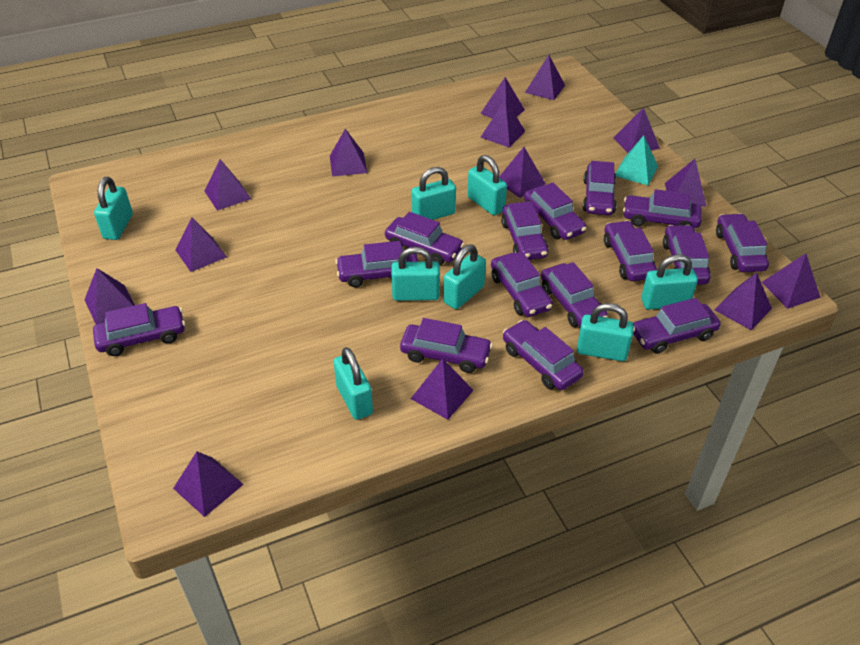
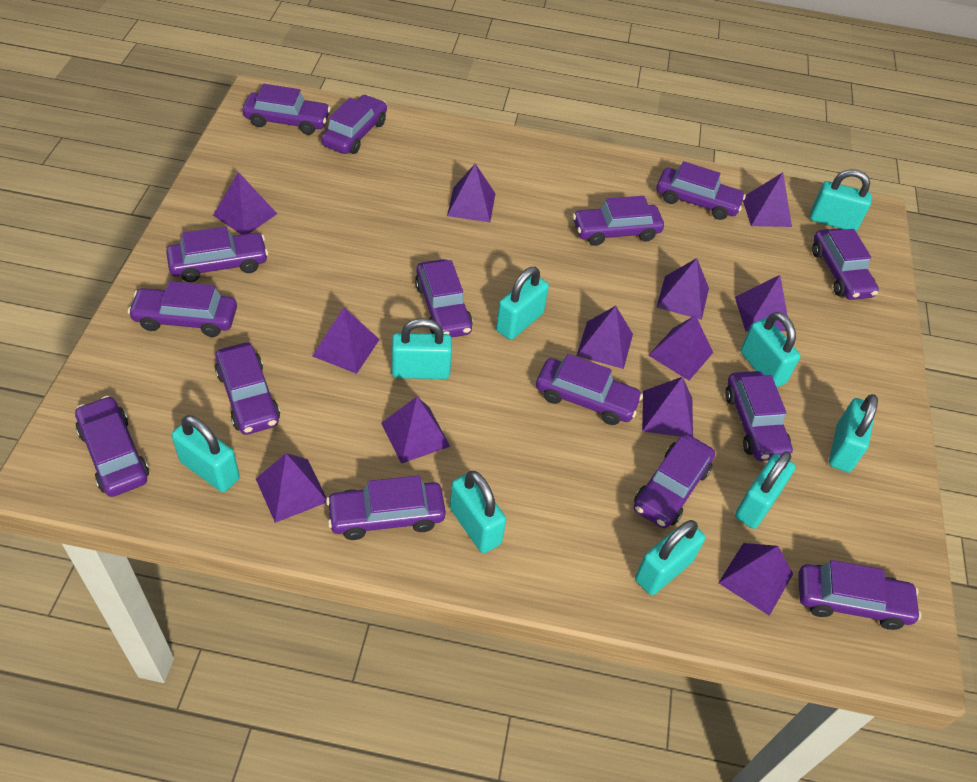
purple pyramid: [84,268,135,324] [173,452,244,517] [176,217,227,272] [205,159,251,211] [330,129,367,176] [411,358,474,420] [480,77,525,119] [480,99,525,148] [499,147,546,198] [525,55,565,100] [613,108,660,153] [665,159,707,207] [714,272,772,331] [762,253,821,309] = 14 -> [213,172,277,235] [256,453,326,523] [313,308,380,374] [381,397,450,464] [447,164,495,222] [577,306,633,369] [642,377,693,437] [648,315,713,380] [657,258,709,320] [718,543,793,616] [735,275,788,331] [743,172,792,227] = 12
turquoise padlock: [94,177,133,240] [333,347,373,420] [391,247,440,301] [411,167,456,220] [443,244,486,309] [467,155,507,216] [577,303,634,361] [641,254,698,310] = 8 -> [171,415,240,492] [392,318,452,379] [450,471,506,553] [496,267,549,340] [635,520,705,595] [735,451,795,529] [741,312,800,387] [810,169,872,231] [829,394,878,472] = 9
turquoise pyramid: [615,136,658,185] = 1 -> none = 0

